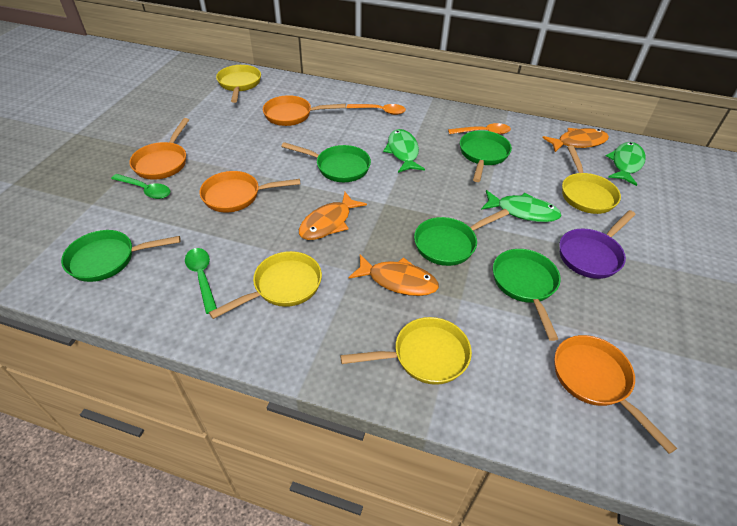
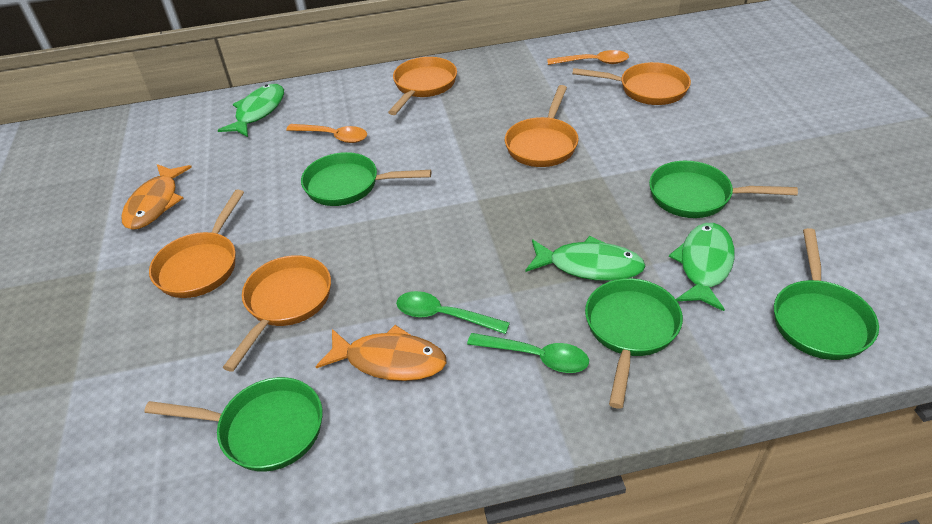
orange fish: [299,192,367,240] [348,254,439,296] [542,128,609,152] = 3 -> [121,164,192,230] [316,325,447,381] = 2
orange pan: [129,118,189,180] [200,171,300,213] [263,95,346,126] [554,335,677,454] = 4 -> [149,189,244,298] [223,255,331,372] [388,57,457,115] [505,85,578,167] [572,62,691,105] = 5
purple pan: [559,210,636,279] = 1 -> none = 0
yellow pan: [209,251,322,319] [216,65,261,103] [340,317,472,385] [562,145,621,214] = 4 -> none = 0

